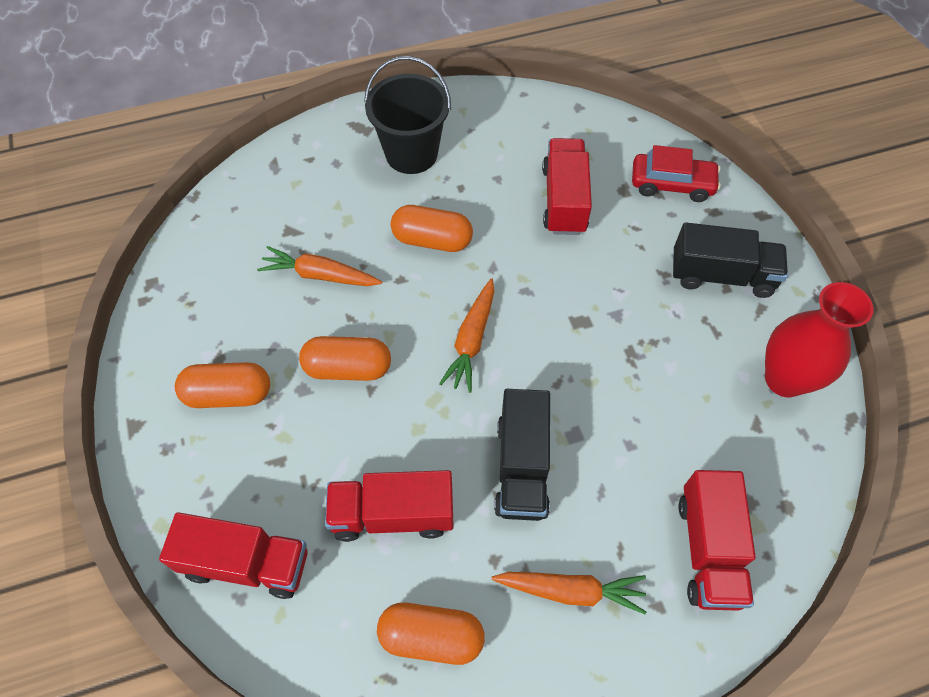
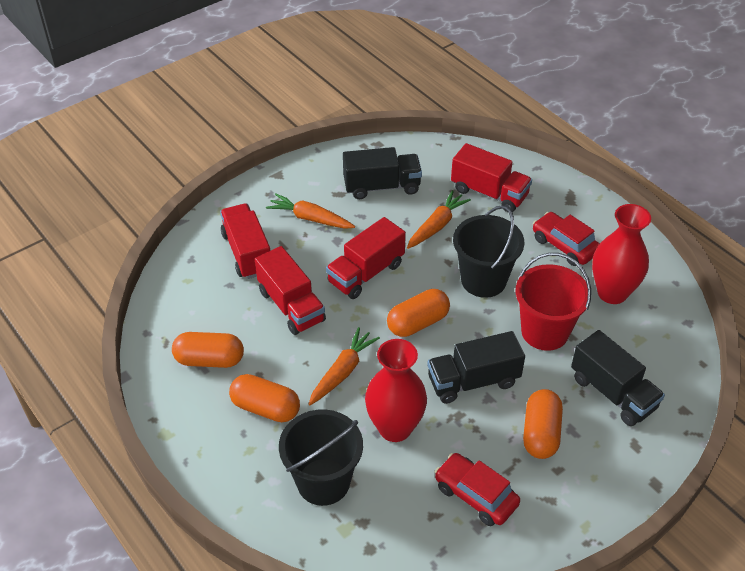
black bucket: [364,56,451,174] = 1 -> [279,409,363,506] [453,205,524,298] = 2
black truck: [494,389,550,521] [673,222,788,298] = 2 -> [343,147,422,199] [427,331,525,404] [571,330,665,426] = 3
red bucket: none = 0 -> [516,253,591,351] = 1
red car: [632,145,721,202] = 1 -> [435,453,520,526] [533,212,600,266] = 2
red vase: [765,282,873,397] = 1 -> [365,339,427,442] [592,204,651,304] = 2

